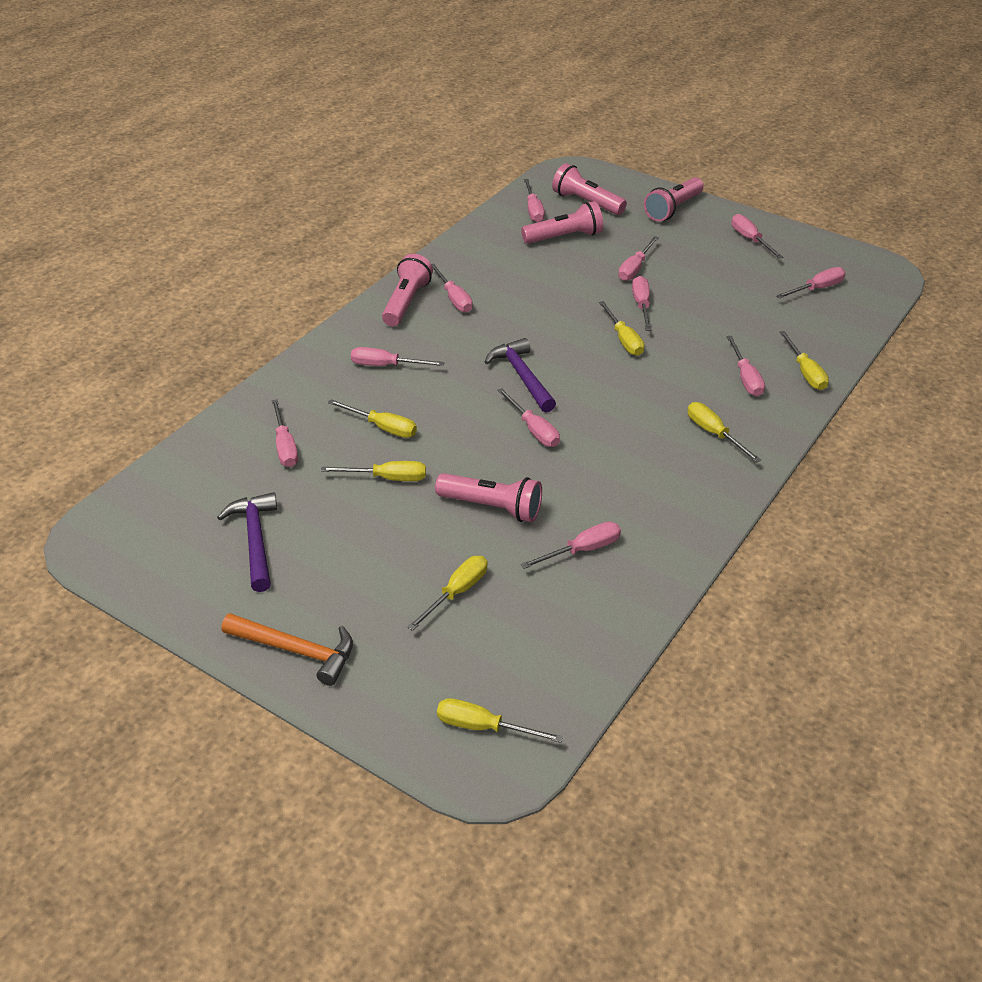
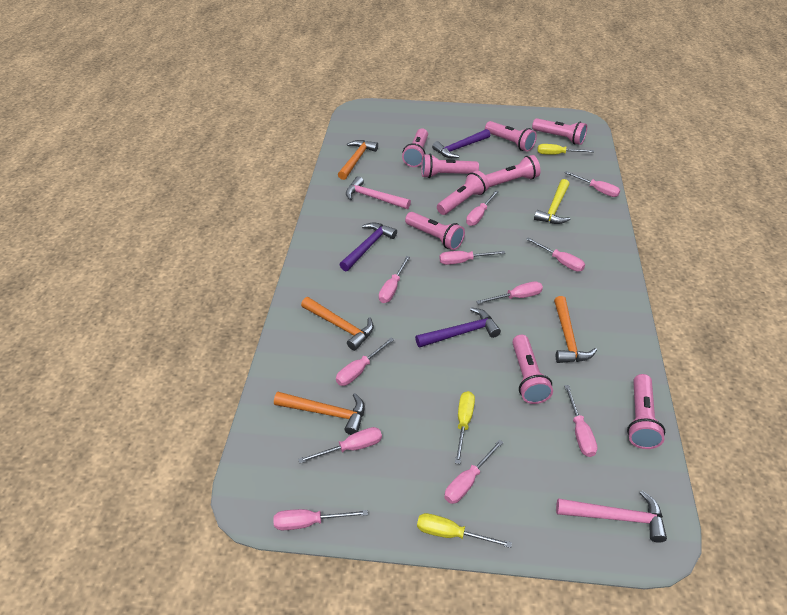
orange hammer: [222,613,353,686] = 1 -> [274,392,365,435] [301,297,374,351] [338,140,378,180] [554,296,597,363] = 4
pink flashlight: [382,254,433,326] [435,473,542,522] [521,201,603,244] [552,163,627,215] [644,177,704,222] = 5 -> [402,128,428,167] [405,212,465,250] [421,154,479,178] [437,170,489,215] [485,121,537,152] [485,155,540,187] [512,335,553,404] [532,118,587,145] [627,374,665,449] = 9
pink hammer: none = 0 -> [346,176,411,209] [556,491,667,543] = 2
purple hammer: [217,492,278,592] [485,338,556,413] = 2 -> [339,222,397,271] [415,308,501,348] [432,129,490,158] = 3
yellow hammer: none = 0 -> [534,179,571,224] = 1
yellow screwdriver: [321,461,426,481] [328,399,417,438] [407,556,488,631] [437,698,563,743] [599,301,644,356] [688,402,761,463] [780,331,829,390] = 7 -> [417,513,512,548] [455,391,475,464] [537,144,594,155] = 3

